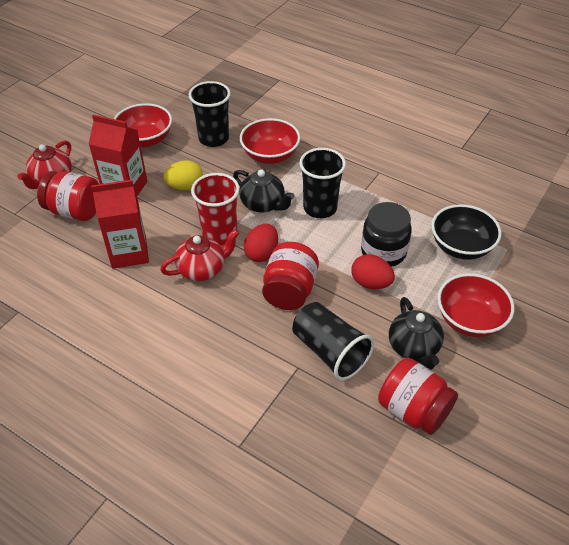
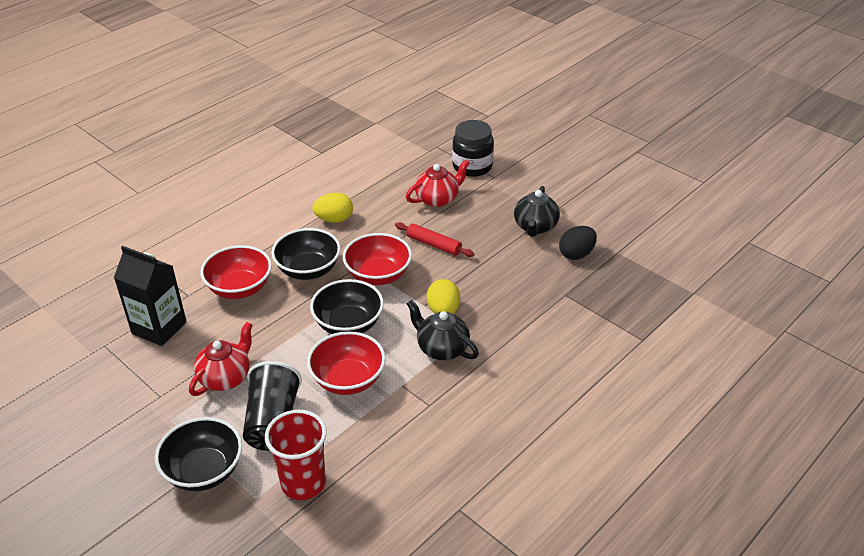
black bowl: [431,204,502,260] = 1 -> [155,417,242,491] [271,228,341,280] [310,279,384,334] = 3
black carton: none = 0 -> [114,246,187,346] = 1
black cup: [189,81,231,147] [292,302,374,380] [299,148,346,218] = 3 -> [243,361,302,451] = 1
black egg: none = 0 -> [559,226,597,260] = 1
red carton: [89,114,147,196] [91,180,149,269] = 2 -> none = 0
red egg: [244,224,278,262] [351,254,395,289] = 2 -> none = 0
red jar: [37,171,99,221] [262,242,319,310] [378,358,458,435] = 3 -> none = 0
red rolling pin: none = 0 -> [395,222,474,257] = 1
yellow egg: [163,160,203,190] = 1 -> [312,193,353,223] [427,279,460,314] = 2

